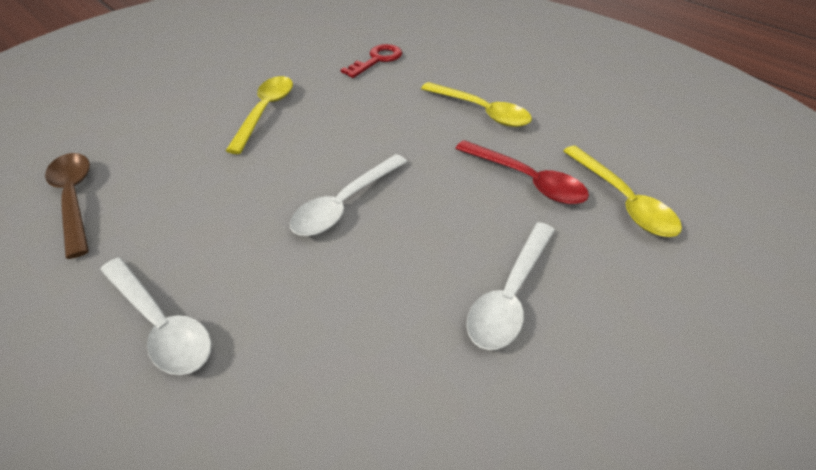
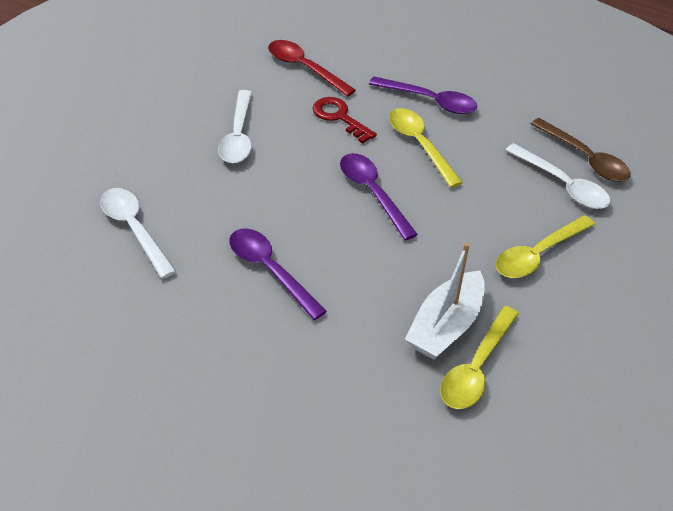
purple spoon: none = 0 -> [229,229,327,320] [340,153,418,240] [369,76,477,114] = 3
white boat: none = 0 -> [405,243,485,360] = 1

